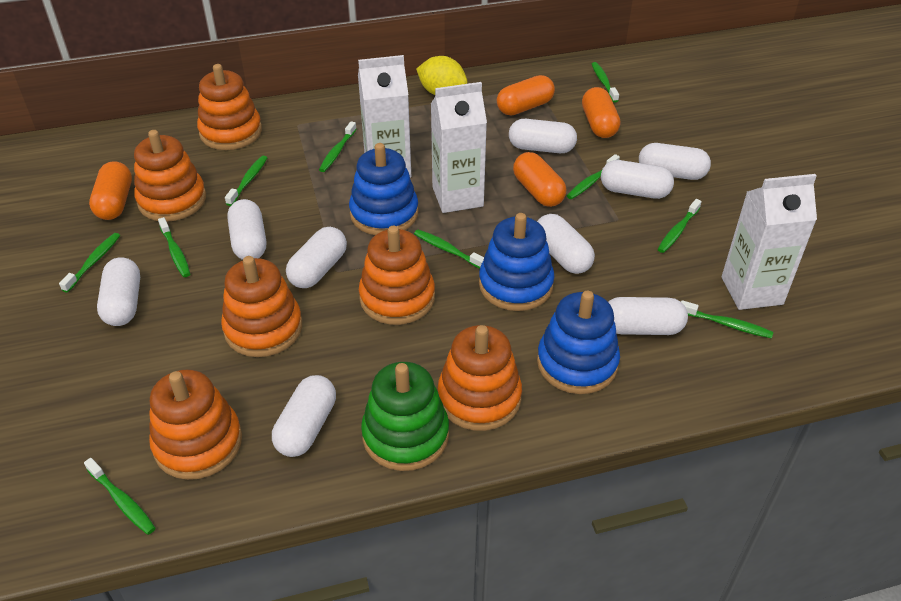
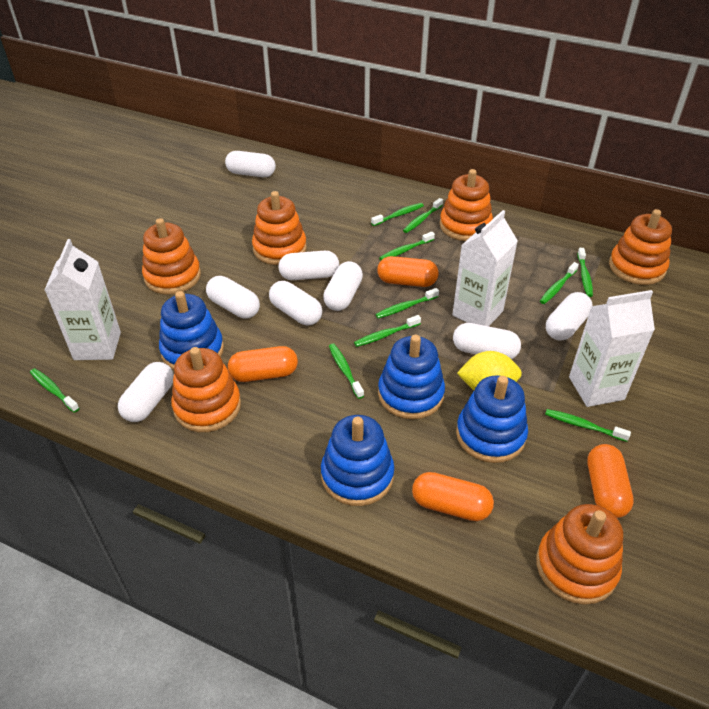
blue stacking toy: [349,143,418,235] [479,213,554,311] [537,291,620,394] = 3 -> [159,291,224,370] [321,415,394,506] [378,335,445,419] [456,375,528,463] = 4
green stacking toy: [361,362,449,471] = 1 -> none = 0
white capsule: [97,258,140,326] [227,199,266,260] [272,375,336,457] [286,227,347,288] [509,119,577,153] [537,214,595,274] [601,160,674,199] [608,297,688,335] [639,143,711,180] = 9 -> [118,362,174,422] [206,276,260,319] [225,151,276,177] [269,281,322,325] [278,251,339,280] [323,261,363,311] [453,323,521,359] [546,292,593,341] = 8

